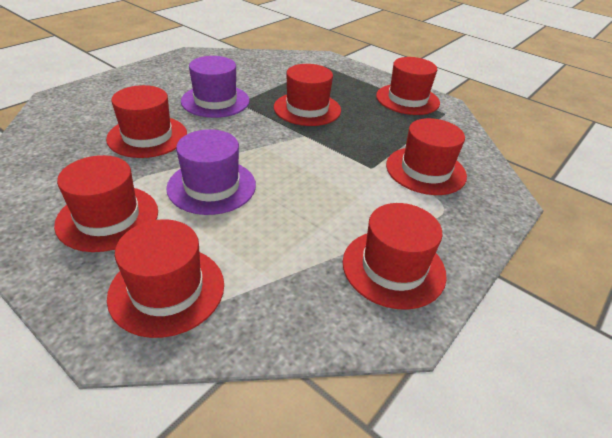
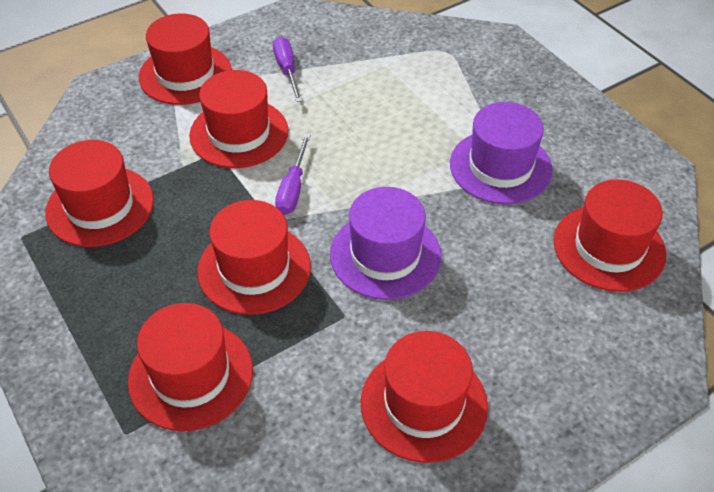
purple screwdriver: none = 0 -> [273,37,302,102] [275,134,311,215] = 2

